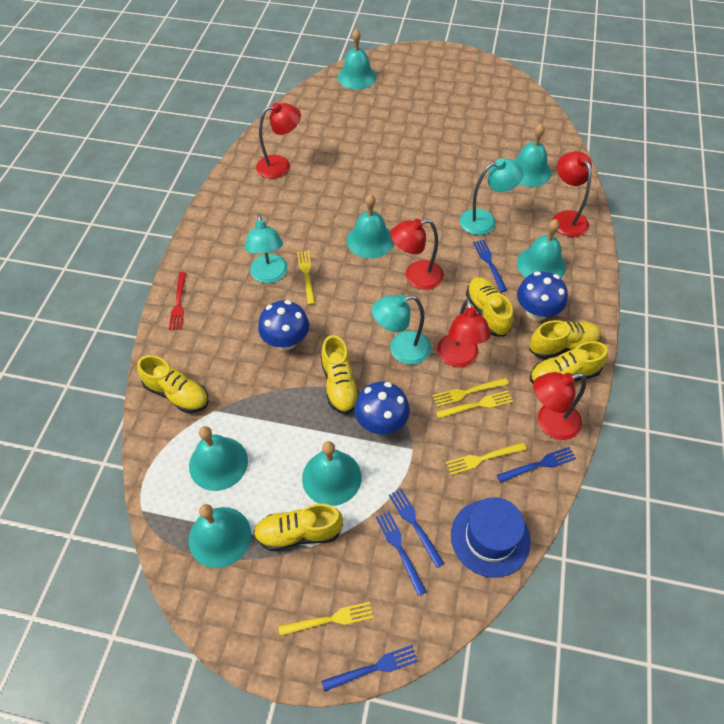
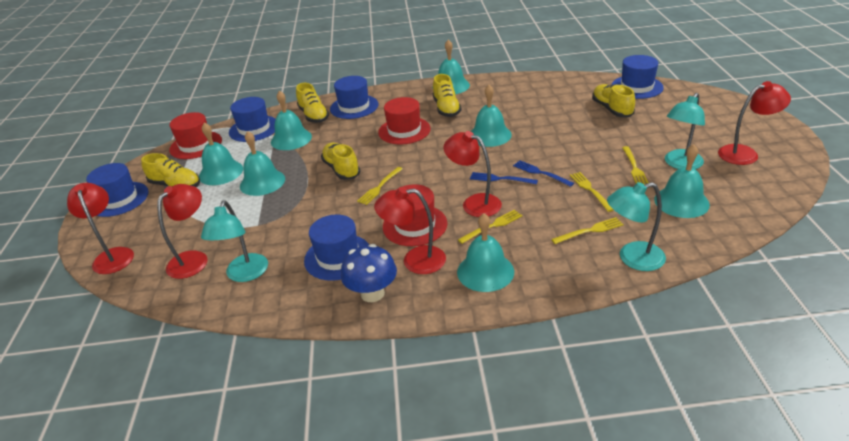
blue fork: [321,645,418,692] [376,511,427,596] [389,489,445,568] [473,240,507,292] [497,447,576,483] = 5 -> [470,172,538,184] [513,160,574,187] = 2
blue hat: [451,497,531,578] = 1 -> [86,163,149,217] [229,97,276,142] [304,215,369,281] [330,76,378,119] [612,55,664,99] = 5
blue mushroom: [258,300,309,350] [354,382,410,434] [517,272,568,321] = 3 -> [341,244,397,302] = 1
red fork: [169,272,186,330] = 1 -> none = 0
red hat: none = 0 -> [169,112,222,159] [378,97,431,144] [383,184,447,246] = 3
yellow shoe: [137,355,208,413] [253,504,343,551] [321,335,359,414] [466,277,513,337] [530,320,601,359] [530,341,608,383] = 6 -> [141,153,200,187] [296,83,329,123] [321,143,361,180] [433,74,461,117] [592,84,635,117] = 5

